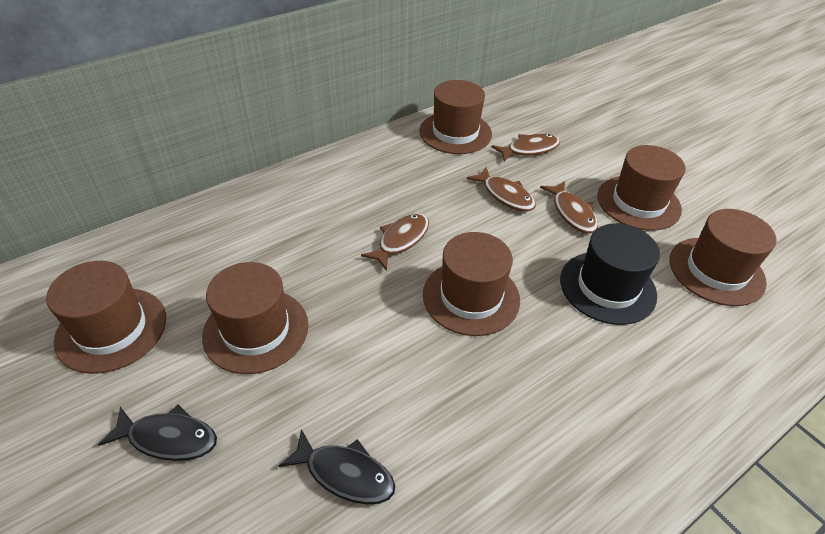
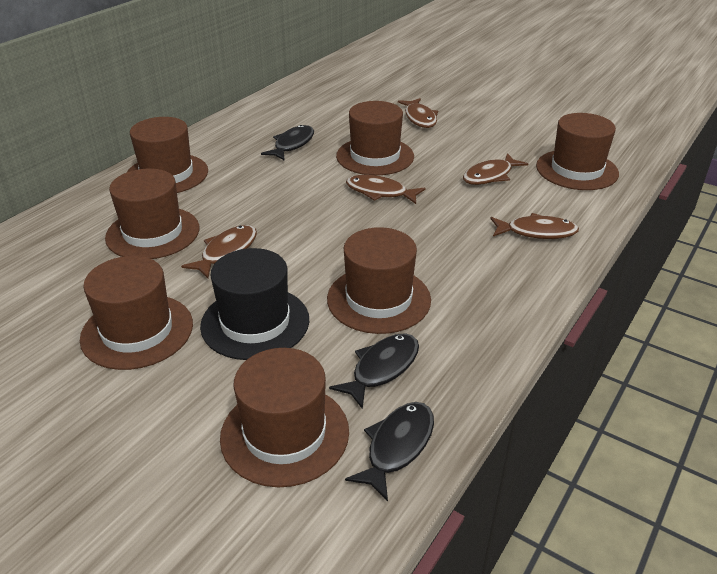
black fish: [98,405,217,461] [279,429,395,504] = 2 -> [261,125,314,161] [329,333,419,409] [345,402,434,501] = 3
brown fish: [361,213,429,271] [467,167,536,212] [492,134,560,162] [540,181,598,234] = 4 -> [181,225,257,278] [346,175,425,204] [398,98,438,128] [463,153,528,185] [490,213,579,239] = 5
brown hat: [46,261,166,374] [202,262,309,374] [420,80,492,154] [423,232,520,336] [597,145,686,231] [670,209,777,306] = 6 -> [80,256,193,370] [105,169,199,259] [127,117,208,193] [220,348,349,487] [327,227,431,334] [336,101,414,175] [536,113,619,190] = 7

